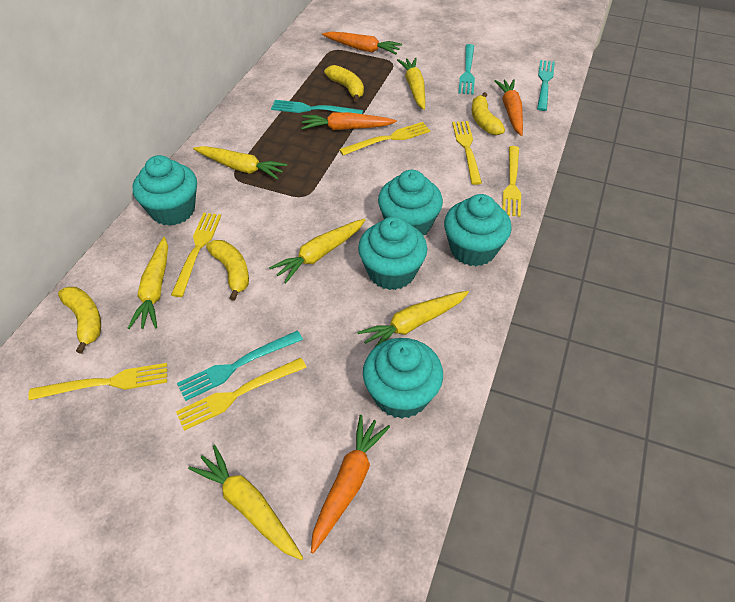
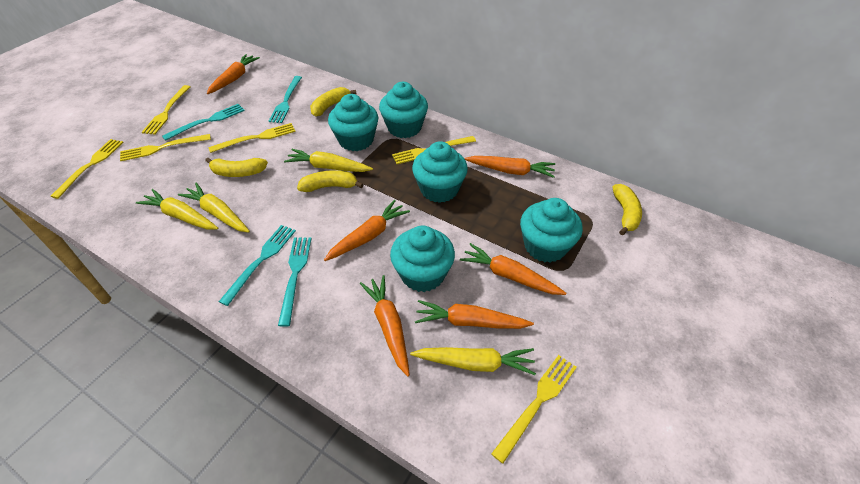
orange carrot: [301,112,397,130] [311,415,390,554] [322,32,402,54] [494,79,523,136] = 4 -> [207,54,260,94] [324,200,410,261] [360,275,410,377] [415,300,534,329] [460,243,566,295] [465,156,555,178] = 6
yellow carrot: [128,237,168,329] [188,445,303,560] [193,146,287,179] [269,219,365,283] [357,291,469,348] [397,57,425,110] = 6 -> [136,189,219,230] [178,183,250,233] [284,149,373,172] [410,347,536,375] = 4

